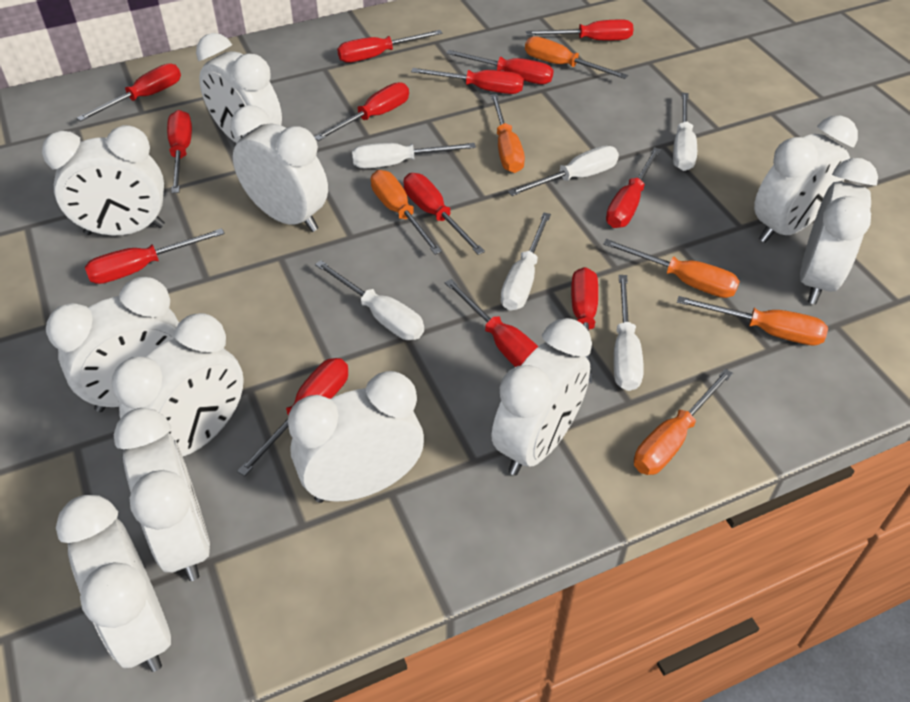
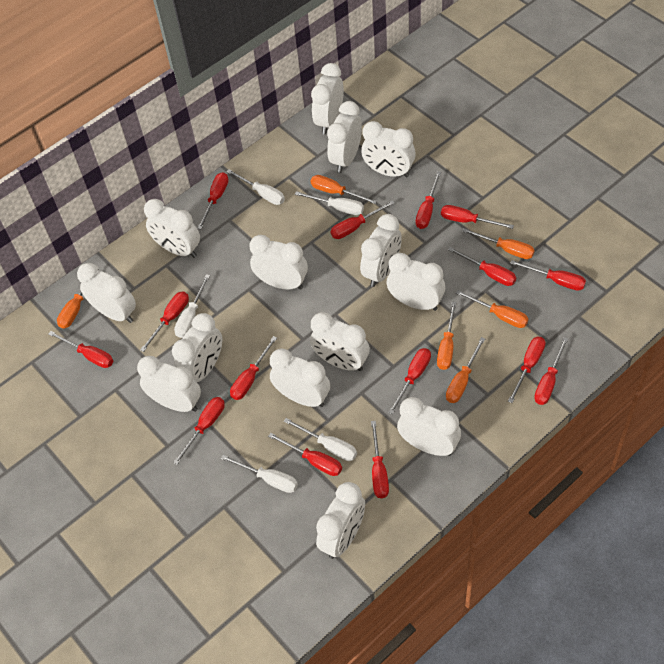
red screwdriver: [77,63,181,121] [85,228,225,284] [167,110,192,193] [237,358,348,476] [314,82,409,141] [337,30,443,62] [403,173,485,255] [411,68,524,94] [445,279,538,367] [446,50,554,84] [526,20,634,40] [571,267,598,383] [606,147,661,228] = 13 -> [48,331,113,368] [140,291,189,352] [173,397,225,465] [197,172,229,229] [230,336,277,400] [268,433,342,476] [330,200,395,239] [371,421,389,498] [388,348,431,414] [416,171,441,229] [441,205,514,229] [448,247,516,286] [508,337,546,403] [510,260,586,291] [534,337,568,405] = 15
white clock: [42,125,165,235] [46,277,179,412] [56,495,171,672] [111,313,244,456] [114,408,210,581] [196,33,282,144] [231,105,328,232] [288,371,424,503] [492,318,592,475] [754,115,858,243] [800,158,878,304] = 11 -> [77,263,136,323] [137,356,201,412] [144,199,200,258] [172,313,222,382] [249,235,308,290] [270,349,330,407] [310,312,370,371] [311,63,344,134] [316,482,365,559] [327,101,362,173] [360,214,402,287] [361,121,416,177] [387,253,445,311] [397,397,461,456] = 14
white screwdriver: [315,260,424,340] [352,143,476,169] [500,212,551,311] [508,146,619,196] [614,275,644,391] [673,93,697,171] = 6 -> [174,274,210,338] [221,455,298,493] [226,169,285,205] [284,418,357,461] [295,191,364,215] = 5

